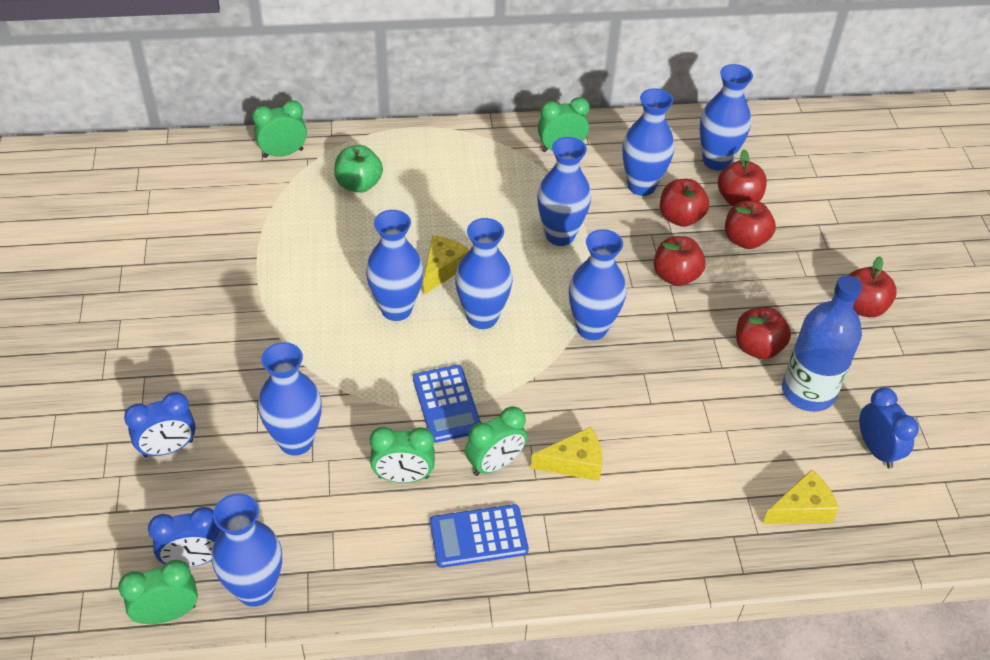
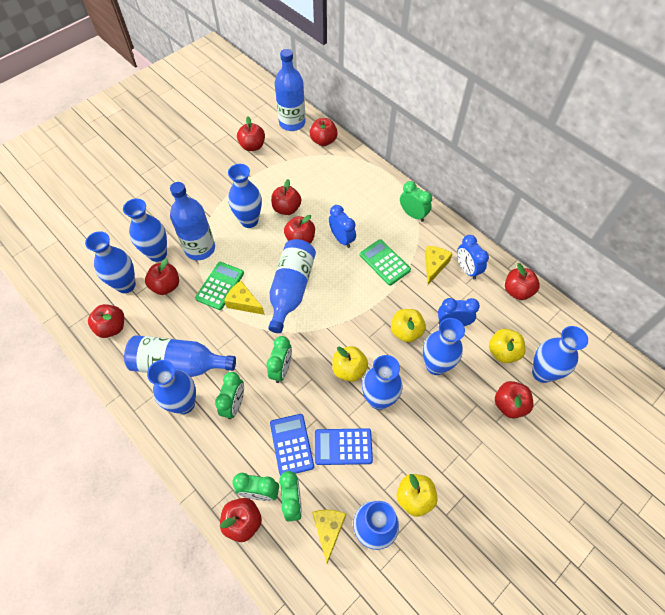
blue bottle: [782,275,862,412] = 1 -> [124,335,236,377] [170,182,215,260] [268,239,316,333] [275,49,306,131] = 4
green apple: [334,145,383,193] = 1 -> none = 0
green calculator: none = 0 -> [195,262,244,310] [360,239,411,285] = 2
red apple: [654,236,706,286] [660,179,709,227] [718,149,767,206] [725,201,776,249] [736,307,791,359] [849,256,897,317] = 6 -> [88,304,124,338] [145,258,179,295] [220,498,262,542] [237,116,265,151] [271,179,301,215] [284,215,315,243] [310,118,338,146] [495,381,533,419] [505,263,540,300] = 9
yellow apple: none = 0 -> [333,346,368,382] [391,309,426,342] [397,474,438,517] [489,329,525,363] = 4

